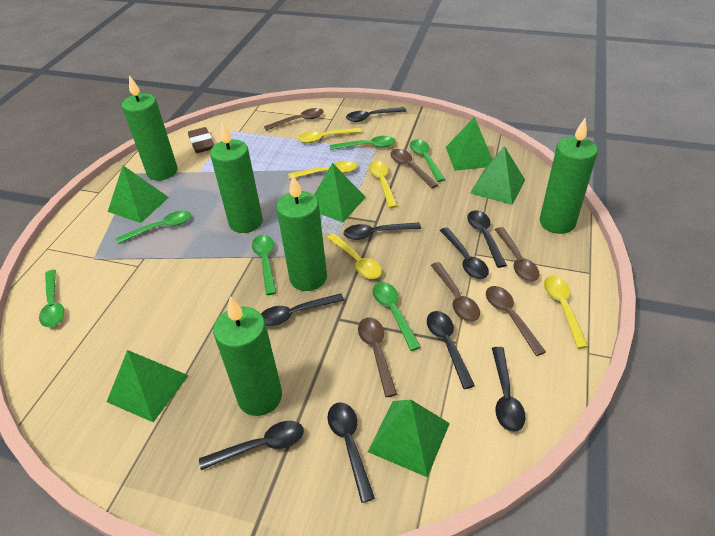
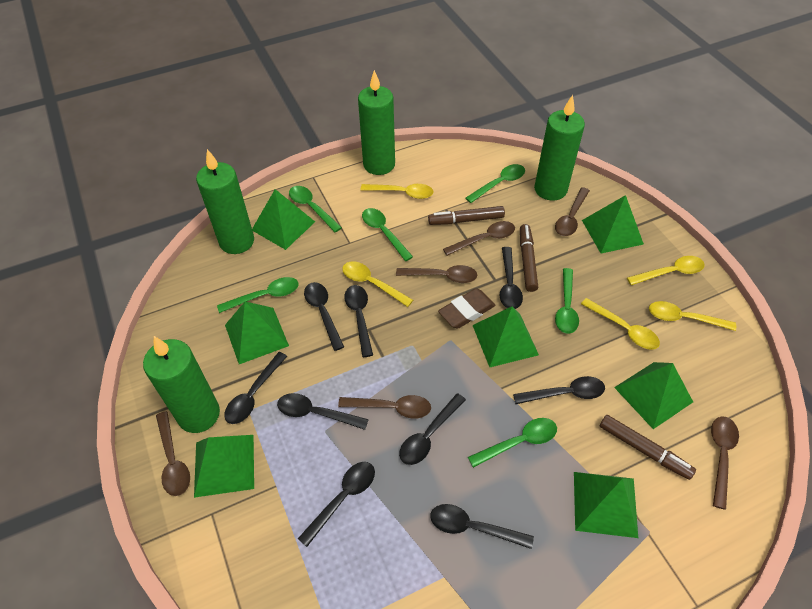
brown marker: none = 0 -> [428,206,505,225] [520,224,538,292] [600,415,696,480] = 3
green candle: [122,75,178,181] [210,122,263,233] [213,296,282,416] [276,175,327,291] [540,118,598,234] = 5 -> [143,336,220,433] [196,149,254,254] [358,70,395,175] [534,95,585,201] = 4
green pyramid: [107,350,189,422] [108,165,169,223] [314,163,366,222] [368,400,450,478] [446,117,493,171] [470,146,525,205] = 6 -> [194,435,254,498] [225,302,289,364] [252,189,315,250] [472,306,539,367] [574,472,638,538] [582,195,644,254] [614,362,693,429] = 7

